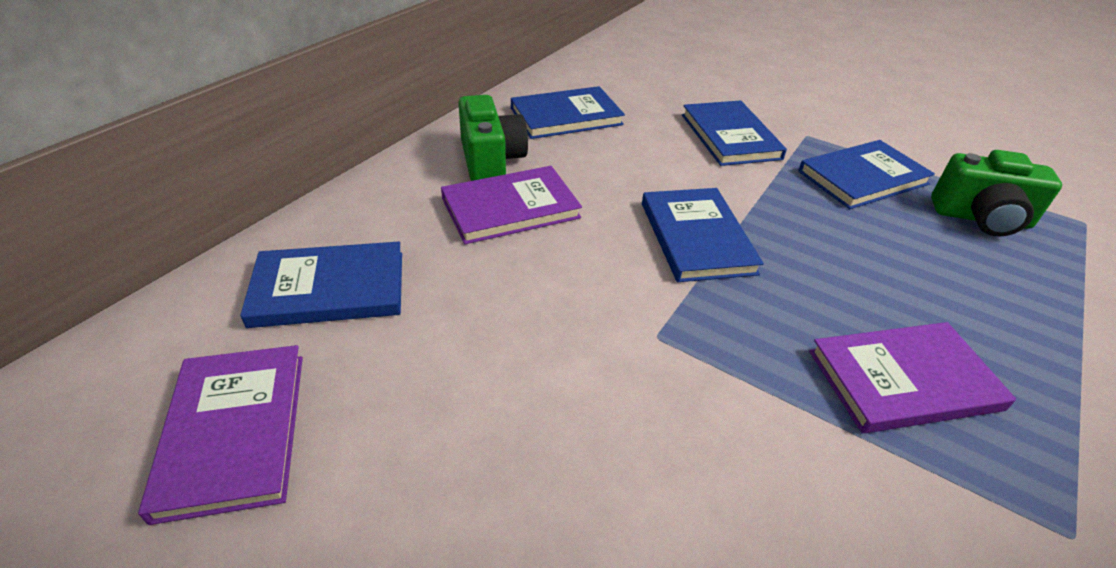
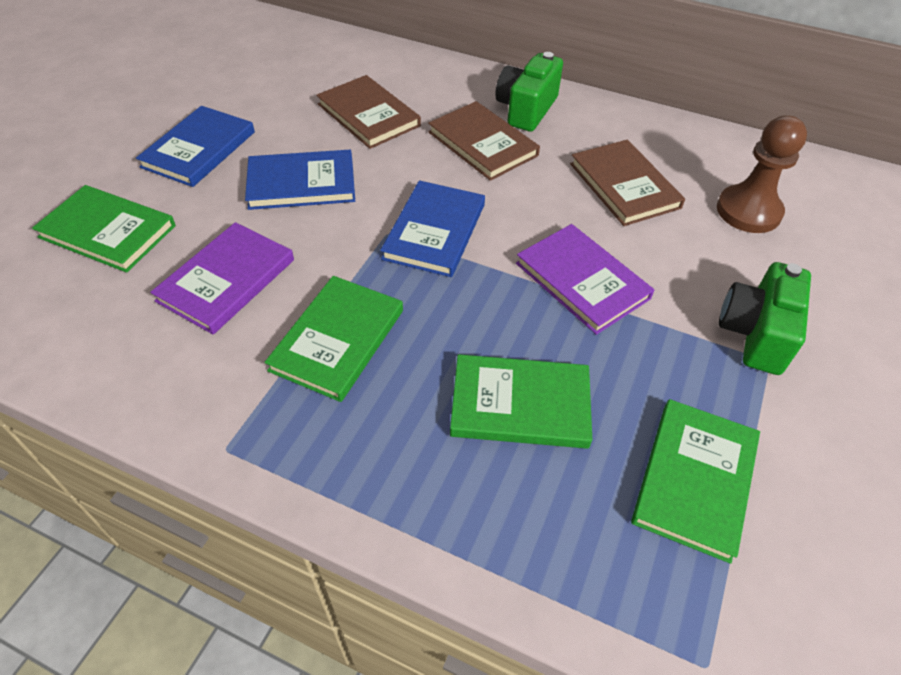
blue book: [240,242,402,328] [511,86,625,139] [642,188,764,282] [682,100,787,166] [798,140,935,209] = 5 -> [136,106,255,187] [245,150,355,210] [380,180,485,277] = 3
brown book: none = 0 -> [316,75,421,149] [428,101,540,181] [570,140,685,226] = 3
brown pawn: none = 0 -> [717,116,807,233] = 1
green book: none = 0 -> [32,185,176,273] [265,276,403,402] [450,354,592,449] [631,399,760,564] = 4
purple book: [138,345,303,525] [441,166,582,244] [809,322,1016,433] = 3 -> [150,222,294,335] [516,224,654,335] = 2

